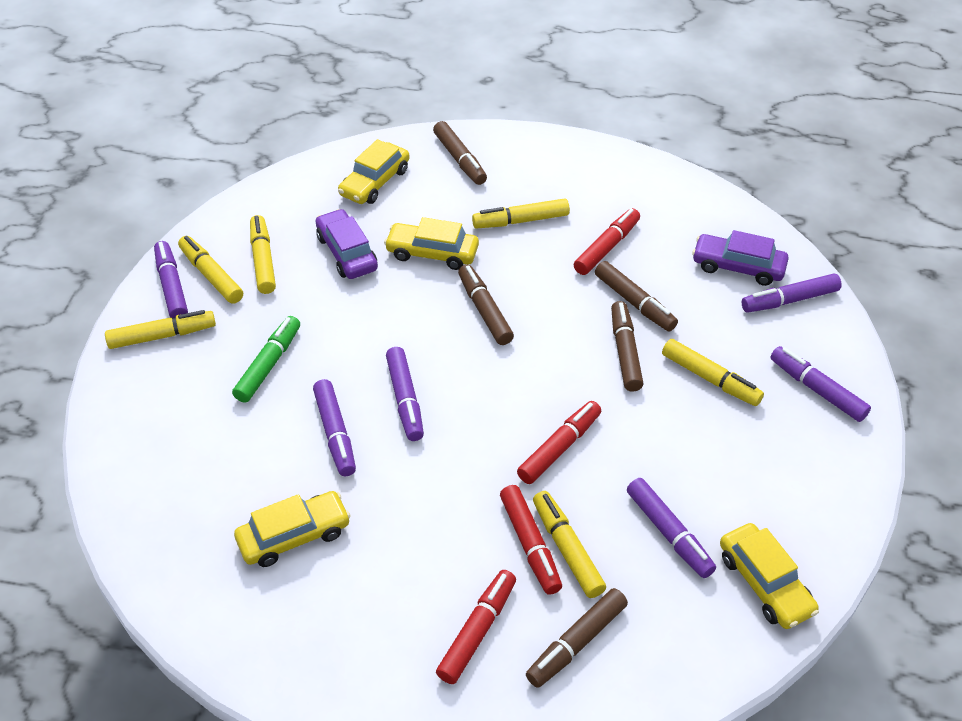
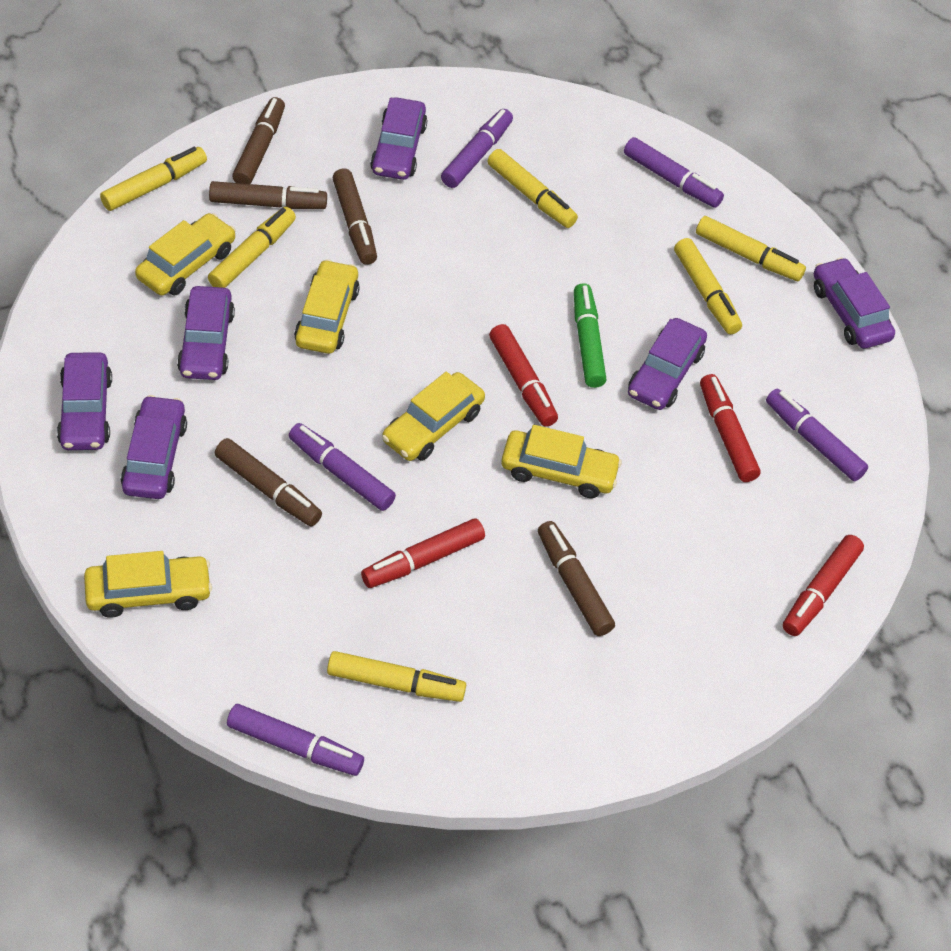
purple car: [316,209,378,279] [692,230,789,286] = 2 -> [57,352,112,450] [121,395,187,499] [177,286,235,380] [370,97,427,180] [628,318,707,410] [814,257,895,349] = 6
purple marker: [154,241,188,318] [313,379,356,476] [386,347,424,441] [627,478,716,578] [741,273,842,313] [770,346,871,422] = 6 -> [227,704,364,776] [289,423,396,511] [441,109,513,188] [624,137,724,208] [766,389,868,481] = 5
yellow car: [234,491,351,567] [338,139,410,204] [384,217,479,270] [720,523,819,629] = 4 -> [84,551,212,618] [135,213,236,296] [294,259,360,354] [382,372,485,461] [501,425,622,498] = 5

